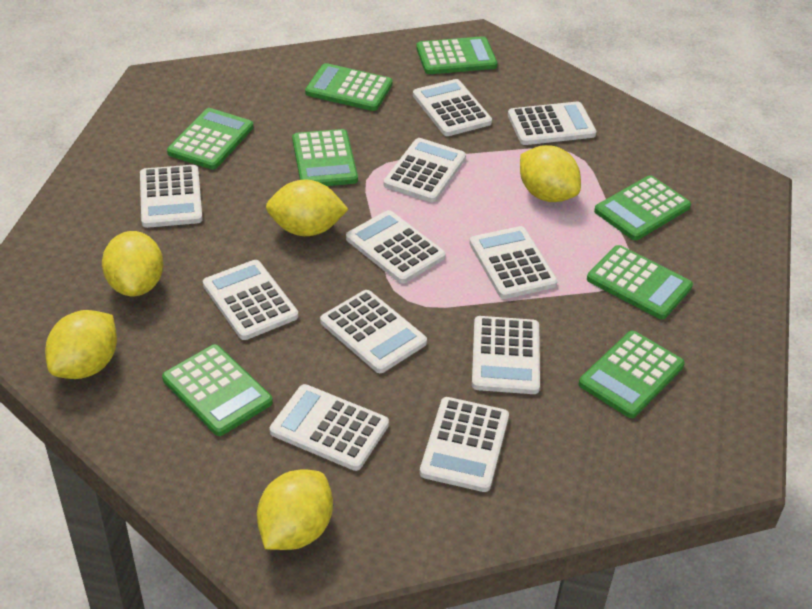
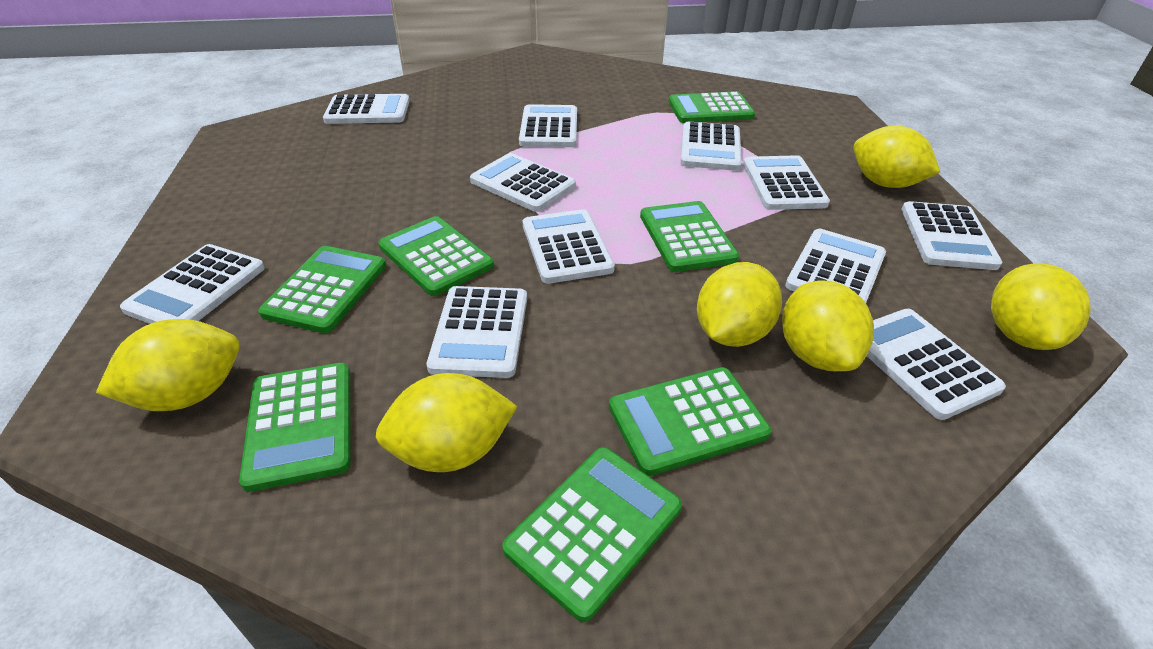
green calculator: [162,344,273,436] [167,108,254,170] [292,129,358,186] [305,63,393,111] [416,36,497,74] [579,331,685,418] [587,245,693,319] [594,175,691,240] = 8 -> [239,363,351,492] [258,246,386,333] [378,216,494,296] [502,447,682,622] [609,367,771,476] [640,201,739,272] [669,91,755,123] = 7
yellow lemon: [45,310,117,379] [102,231,164,296] [257,470,333,550] [266,180,349,236] [520,145,581,202] = 5 -> [96,319,240,411] [375,373,517,472] [697,262,782,347] [782,281,874,371] [853,125,940,188] [991,263,1091,350] = 6

